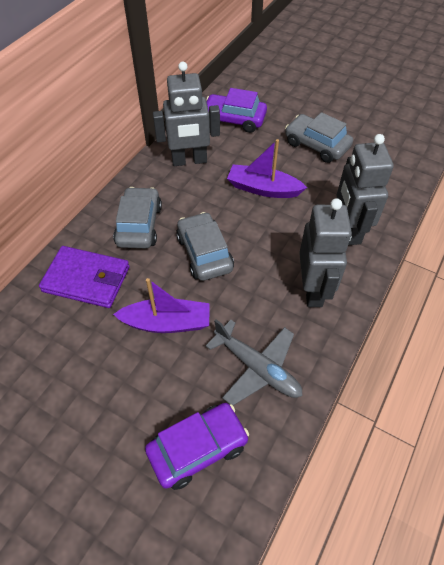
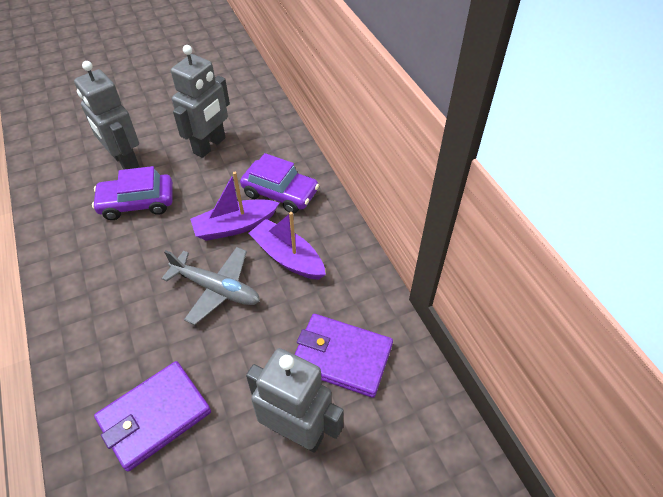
grey car: [113,187,162,248] [176,212,234,281] [285,112,353,163] = 3 -> none = 0
purple wallet: [39,246,130,308] = 1 -> [94,361,211,472] [294,314,393,398] = 2

